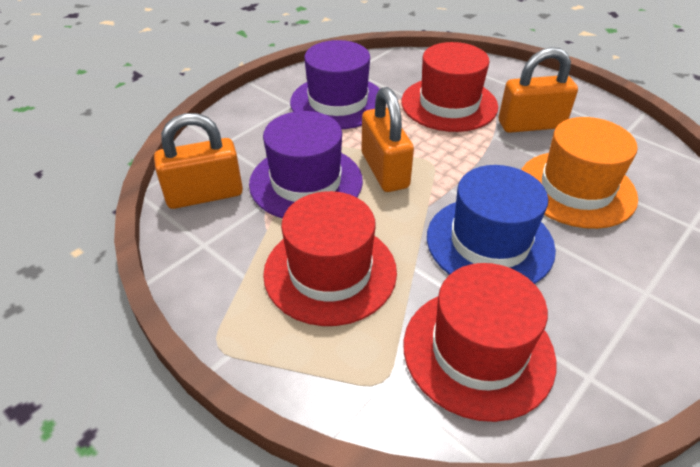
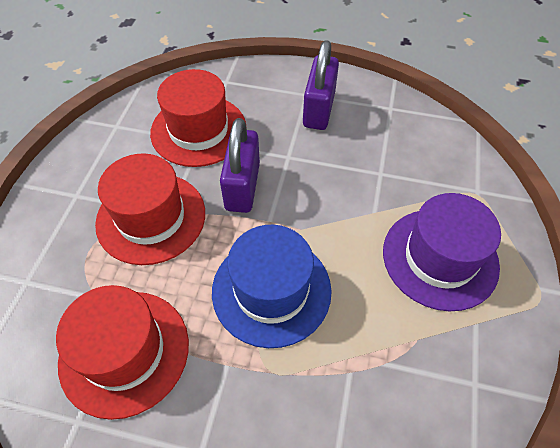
orange hat: [521,117,638,229] = 1 -> none = 0
orange padlock: [154,113,243,209] [362,87,414,192] [499,47,578,133] = 3 -> none = 0
purple hat: [249,111,363,218] [290,40,380,129] = 2 -> [383,193,501,311] = 1
purple padlock: none = 0 -> [220,118,260,213] [303,40,339,130] = 2

